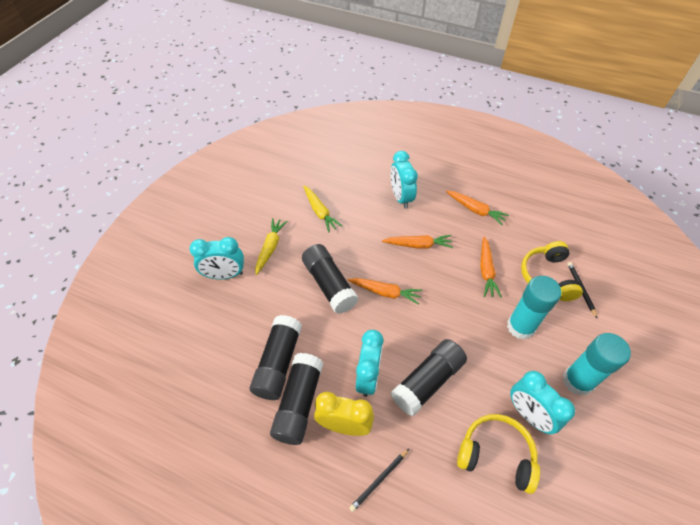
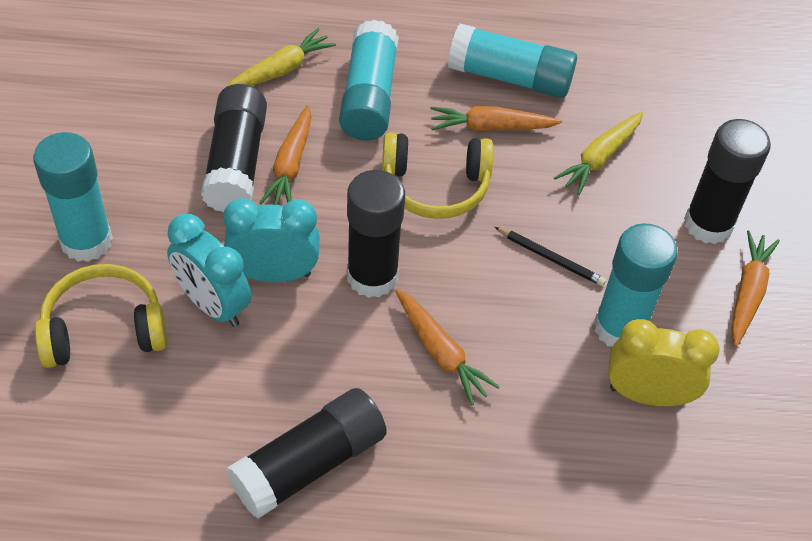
black pencil: [349,449,409,512] [567,262,597,318] = 2 -> [495,227,606,286] = 1
turquoise clock: [190,237,244,279] [356,330,384,397] [391,151,418,209] [510,371,575,434] = 4 -> [167,214,251,327] [223,198,320,282] = 2
turquoise glue stick: [507,276,561,340] [563,333,631,396] = 2 -> [33,132,113,262] [339,20,399,141] [448,24,577,98] [594,223,678,346] = 4

